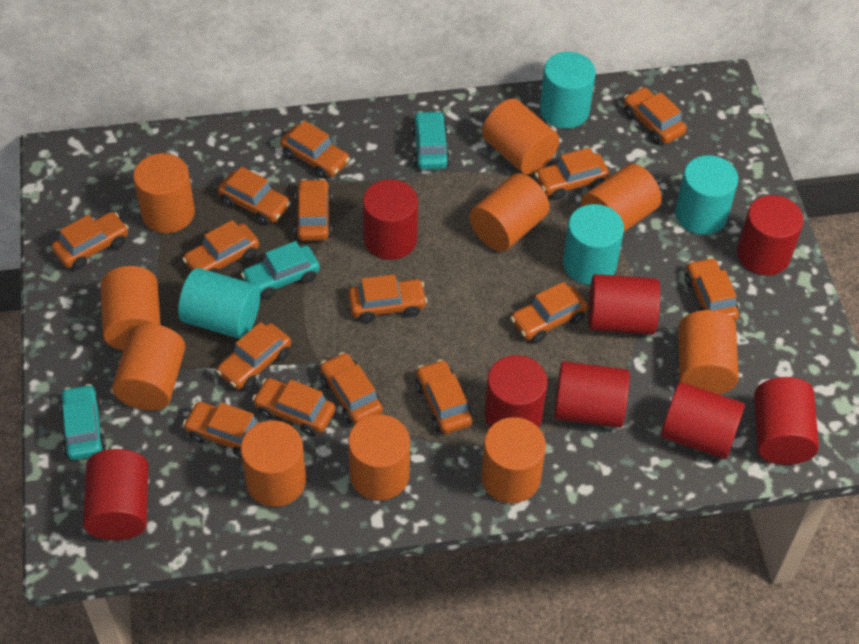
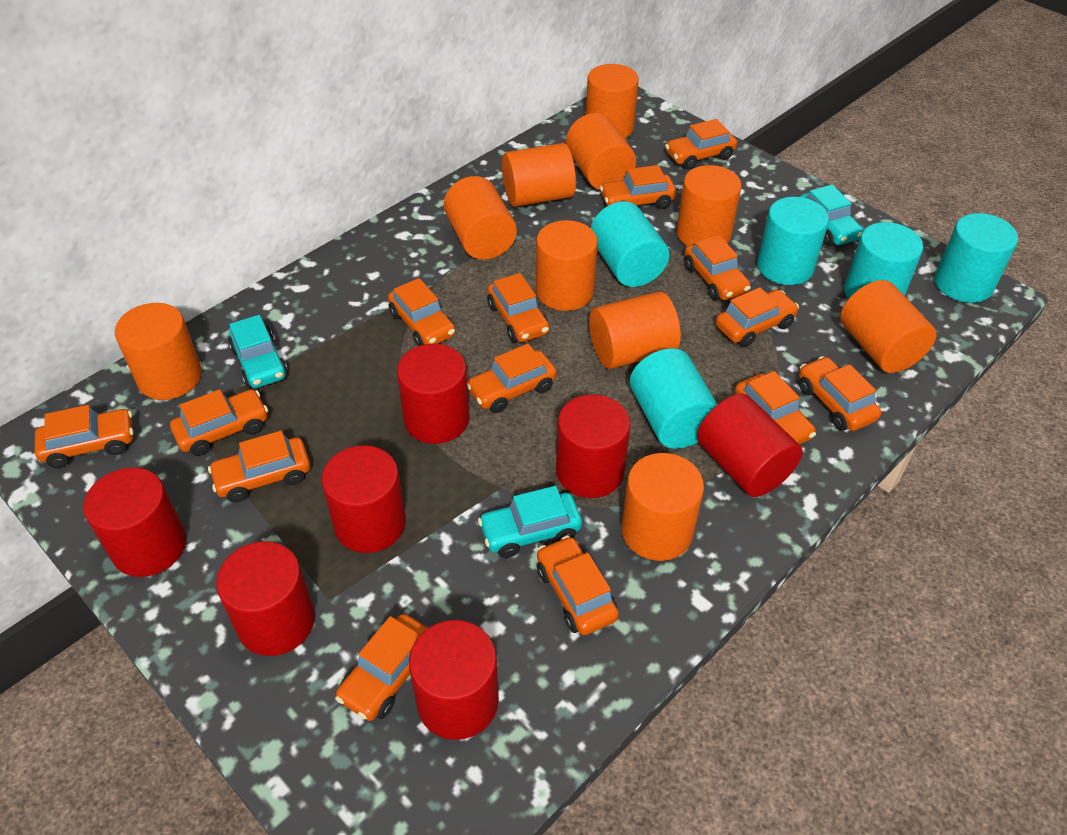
orange car: [52,212,129,270] [182,220,259,273] [183,402,261,458] [216,322,291,390] [218,167,291,225] [252,378,336,436] [280,121,350,179] [294,179,332,241] [320,352,383,424] [348,274,427,323] [415,359,473,434] [510,282,588,343] [535,148,609,200] [624,87,687,144] [685,257,739,321] = 15 -> [35,405,134,468] [170,389,268,456] [208,431,310,502] [335,614,428,721] [388,278,455,346] [467,344,557,413] [487,273,549,343] [537,536,619,635] [600,165,677,209] [665,119,737,169] [684,235,751,301] [716,287,799,347] [735,371,816,444] [799,356,881,431] = 14
red cylinder: [83,449,148,540] [363,179,418,260] [484,355,548,428] [554,361,630,428] [588,274,660,334] [661,382,745,459] [737,195,804,276] [754,377,819,465] = 8 -> [83,467,186,577] [216,541,315,656] [322,445,406,553] [397,344,470,444] [409,620,499,740] [556,394,631,498] [697,393,803,497] = 7
turquoise cylinder: [178,268,260,339] [540,52,596,129] [563,204,624,285] [675,155,738,235] = 4 -> [591,201,669,287] [630,348,718,449] [757,197,829,285] [844,222,923,299] [935,213,1018,303] = 5

